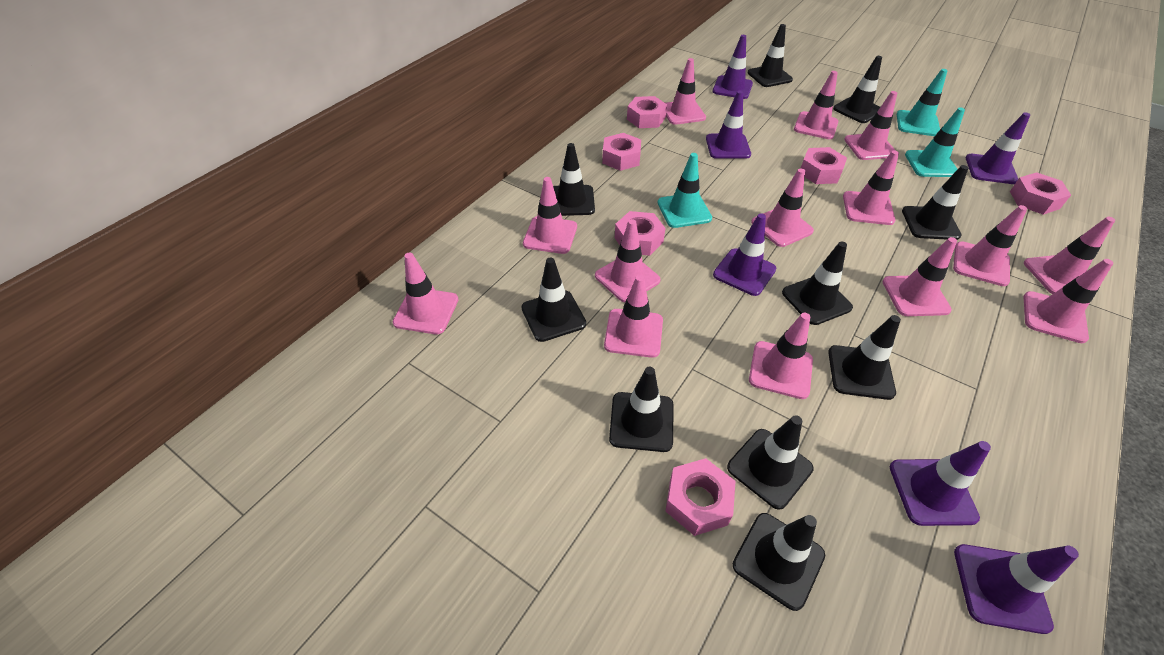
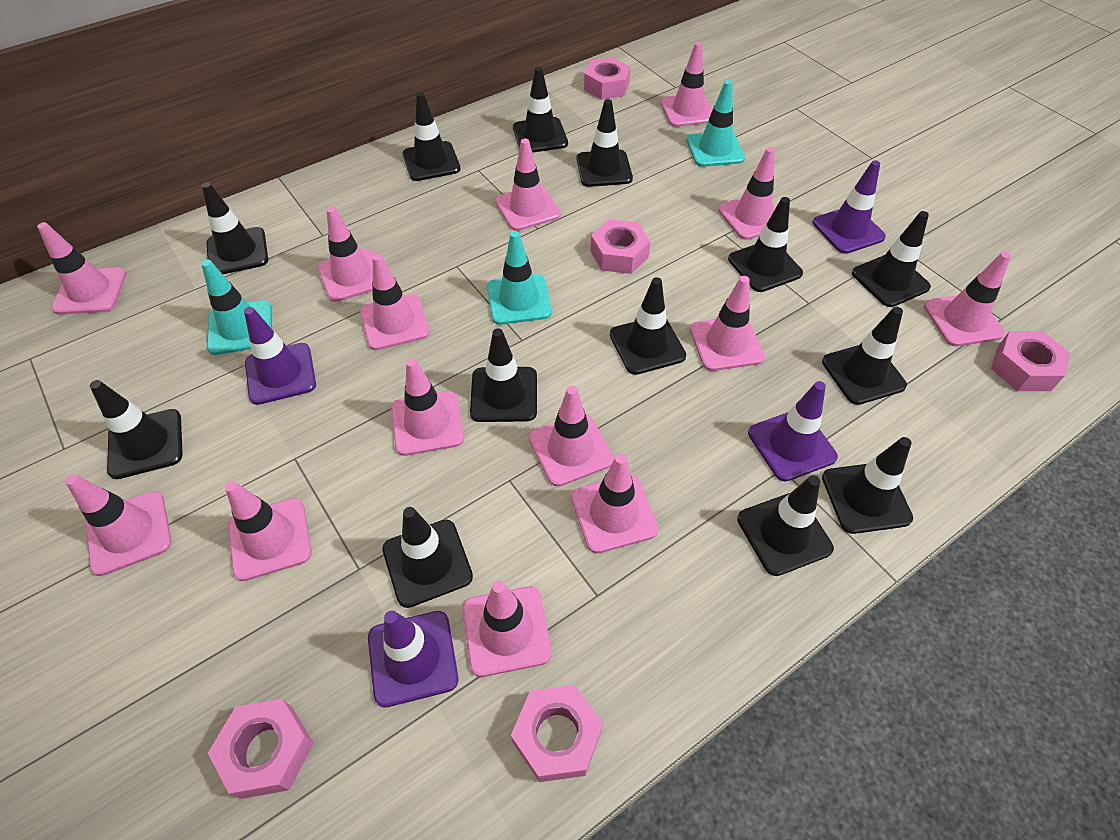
black traffic cone: [521,257,586,342] [553,143,595,216] [609,367,674,452] [727,415,814,510] [733,513,825,611] [748,24,793,87] [782,242,853,325] [828,315,901,400] [833,56,882,123] [902,165,968,240] = 10 -> [90,380,183,479] [202,182,268,274] [382,507,473,608] [403,92,461,181] [470,328,537,422] [513,67,568,153] [576,99,633,187] [610,277,686,375] [728,197,803,292] [737,475,834,576] [822,307,907,405] [822,437,913,534] [852,211,931,307] = 13
pink nut: [602,133,641,171] [615,211,666,256] [627,96,667,128] [665,458,736,536] [801,147,847,184] [1010,172,1071,215] = 6 -> [208,699,314,799] [511,685,603,782] [584,57,631,100] [591,219,651,274] [991,331,1070,391] = 5
purple traffic cone: [706,91,751,159] [713,35,753,99] [713,213,776,296] [890,441,991,526] [954,544,1079,634] [966,112,1030,184] = 6 -> [244,307,316,405] [368,610,458,708] [748,381,838,482] [813,160,886,254] = 4

